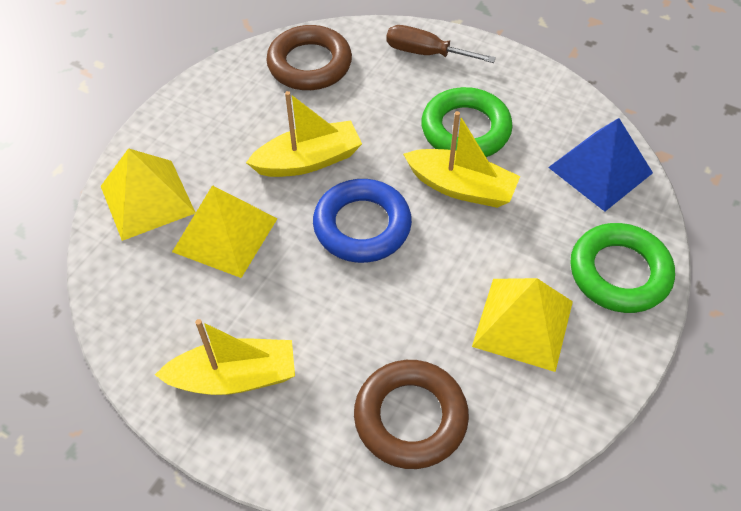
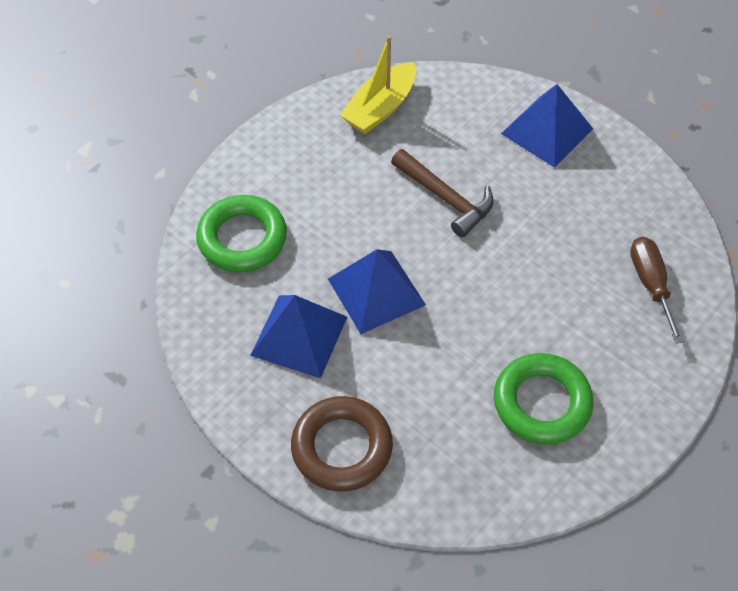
blue pyramid: [548,118,653,212] = 1 -> [250,295,347,378] [328,249,426,334] [501,84,593,168] = 3
blue ring: [313,179,412,263] = 1 -> none = 0
brown hammer: none = 0 -> [391,149,494,238] = 1
brown ring: [266,25,352,90] [354,360,469,469] = 2 -> [291,396,393,492] = 1
yellow boat: [155,319,295,395] [246,91,362,177] [403,111,520,208] = 3 -> [340,36,416,134] = 1
yellow pyramid: [101,148,196,241] [172,185,278,278] [472,278,573,372] = 3 -> none = 0

